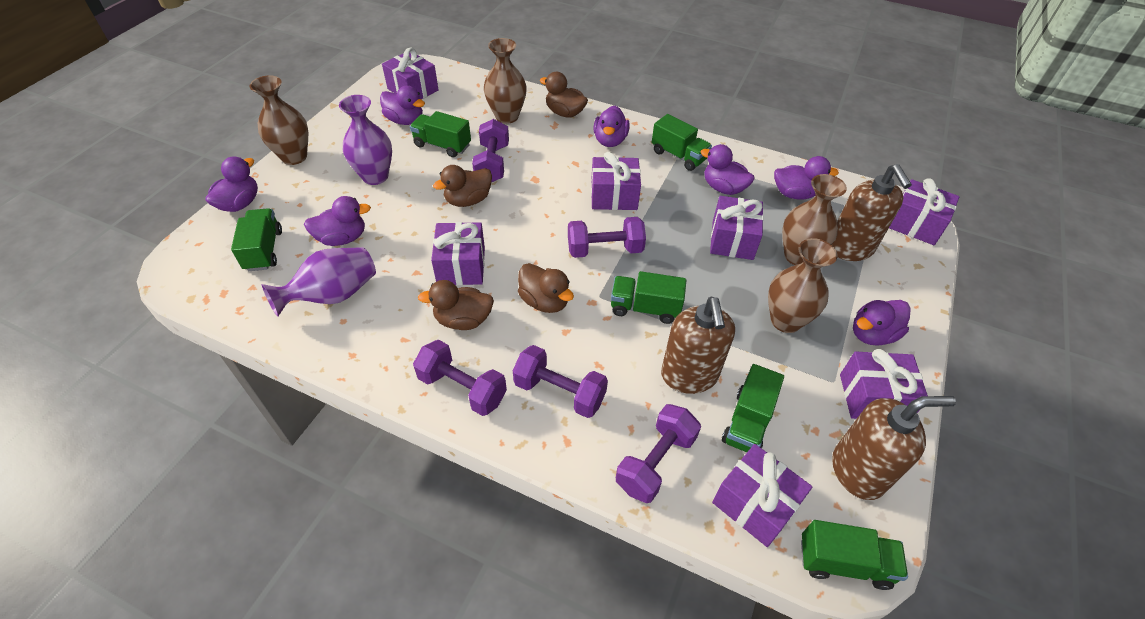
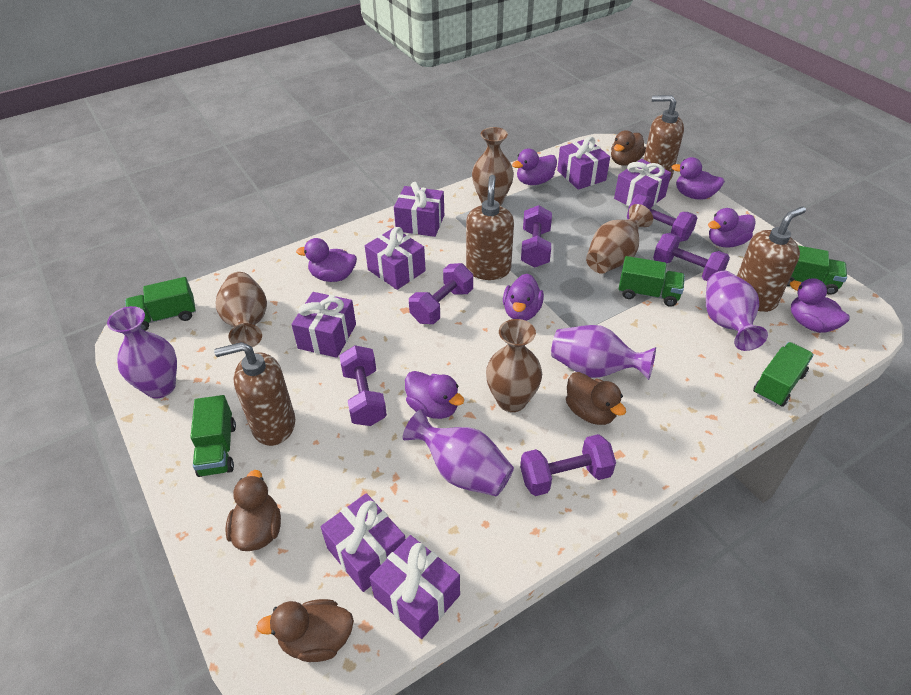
brown soap dispenser: [661,297,735,394] [832,164,912,261] [832,396,956,500] = 3 -> [214,342,295,446] [466,175,514,280] [644,95,684,180] [737,206,806,312] = 4
green truck: [231,208,282,271] [410,111,471,158] [611,271,686,324] [652,114,712,171] [722,364,784,452] [801,520,908,590] = 6 -> [125,277,196,331] [190,395,236,477] [619,256,685,307] [753,342,814,407] [787,245,847,295] = 5
purple dumbbell: [413,340,507,416] [472,119,509,182] [513,345,608,418] [568,217,646,258] [616,404,701,503] = 5 -> [339,345,387,426] [409,263,473,324] [520,434,616,496] [521,205,552,268] [627,194,697,242] [653,233,730,281] = 6
purple vase: [262,247,376,317] [339,95,392,185] = 2 -> [107,306,177,398] [403,409,514,496] [551,325,656,380] [706,271,768,351] = 4

